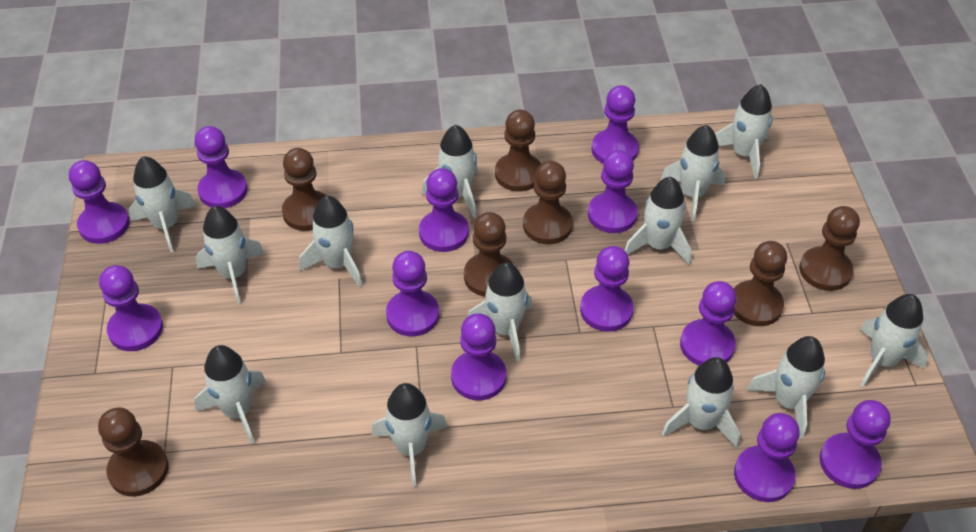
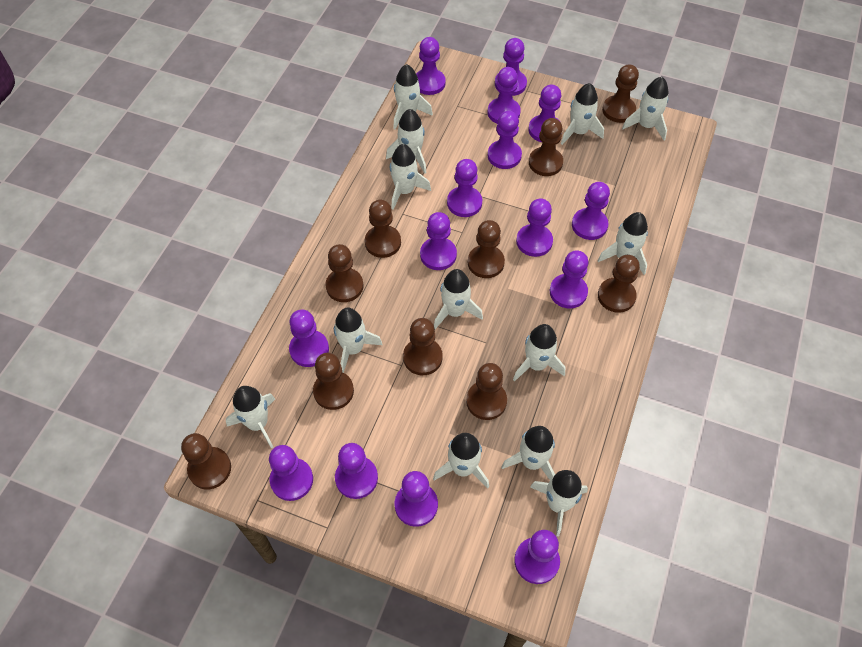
brown pawn: [98,407,168,496] [282,148,326,231] [464,212,513,297] [495,110,541,192] [523,161,573,244] [734,241,787,326] [799,206,860,291] = 7 -> [181,433,231,489] [313,353,354,410] [326,244,363,302] [365,200,401,258] [403,318,443,375] [466,363,507,420] [468,220,505,278] [529,118,563,176] [598,255,640,313] [602,64,639,123] = 10
purple pawn: [69,160,130,244] [99,265,163,351] [195,126,247,208] [386,251,439,337] [419,168,469,252] [451,313,506,400] [580,246,634,332] [588,150,638,233] [592,85,639,163] [680,281,737,366] [734,413,800,502] [820,400,890,489] = 12 -> [269,445,313,501] [289,309,329,367] [335,443,378,499] [395,471,438,527] [416,37,446,95] [420,212,457,270] [447,159,482,217] [488,67,521,124] [488,111,522,169] [495,38,527,96] [514,530,560,584] [516,198,553,257] [529,84,561,142] [550,251,588,308] [572,182,610,240] = 15

